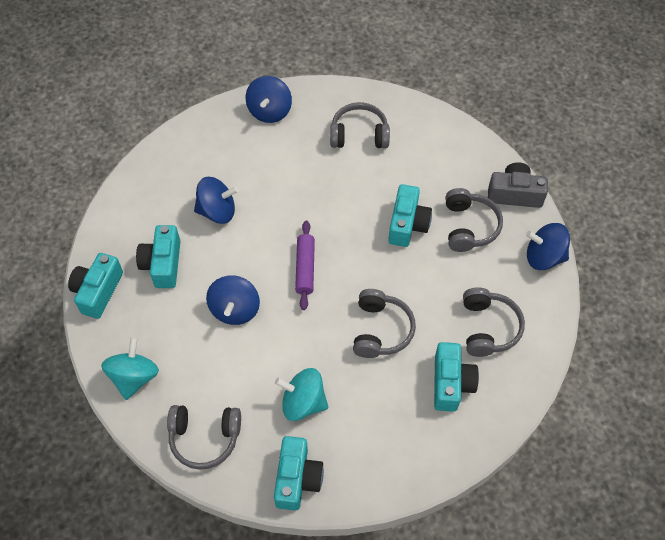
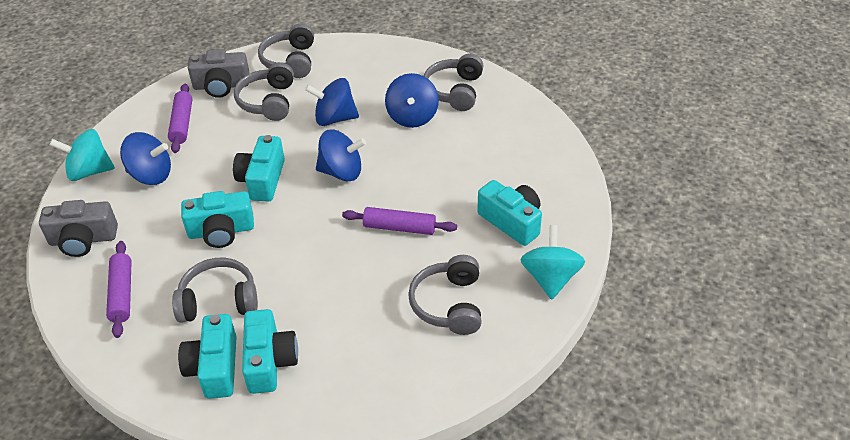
grey camera: [488,163,548,208] = 1 -> [39,200,118,257] [188,49,250,98] = 2
purple rolling pin: [295,221,315,310] = 1 -> [106,241,132,338] [168,84,192,153] [342,207,457,235] = 3

